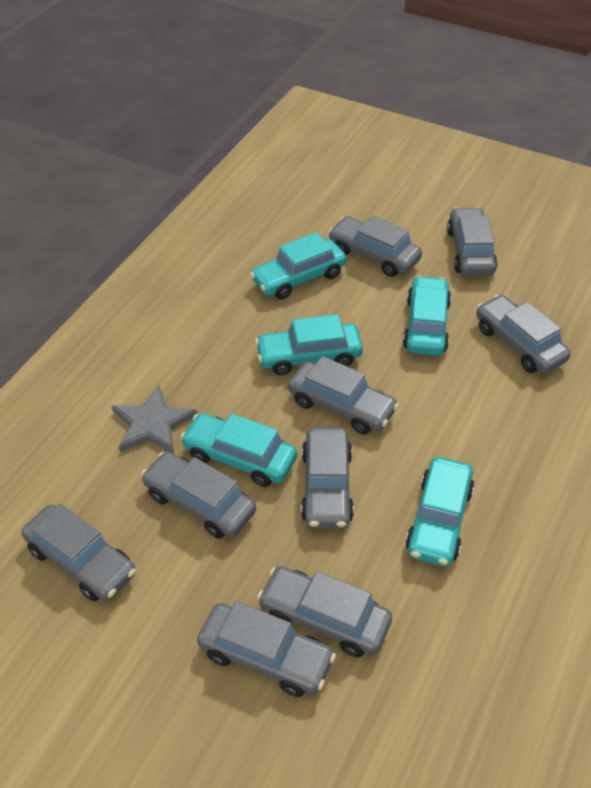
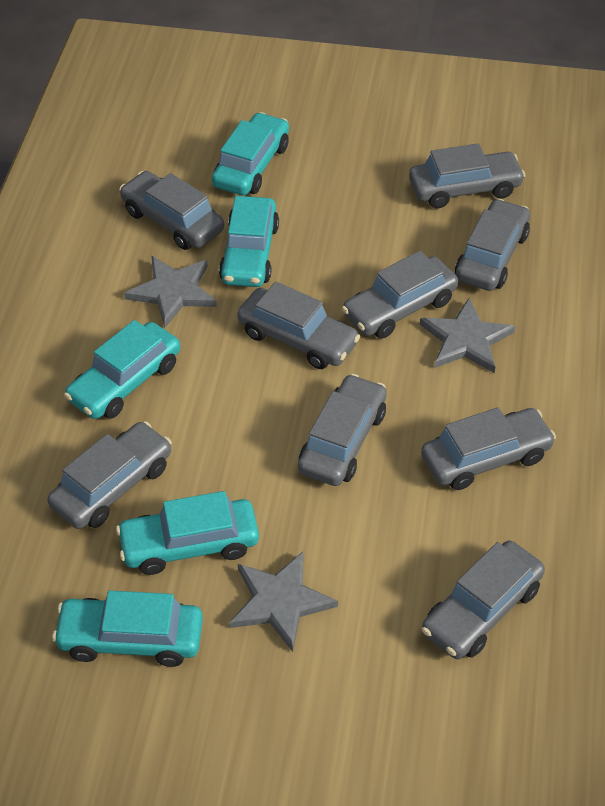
grey star: [112,385,197,454] = 1 -> [124,256,217,327] [229,552,338,652] [420,298,515,373] = 3

